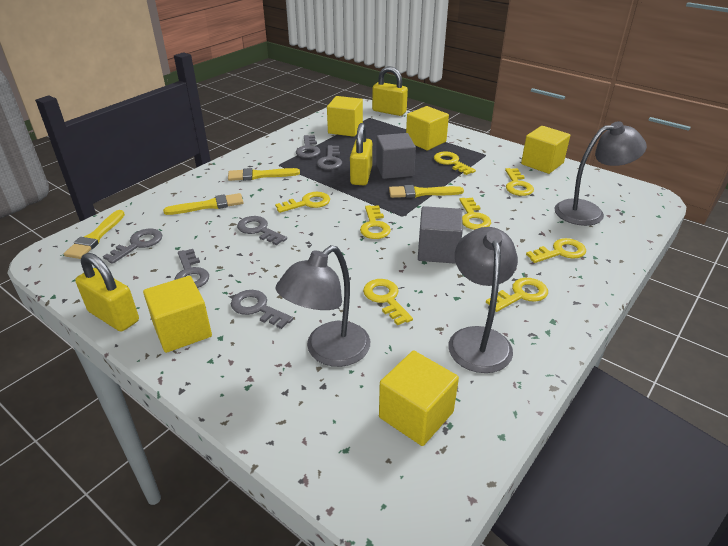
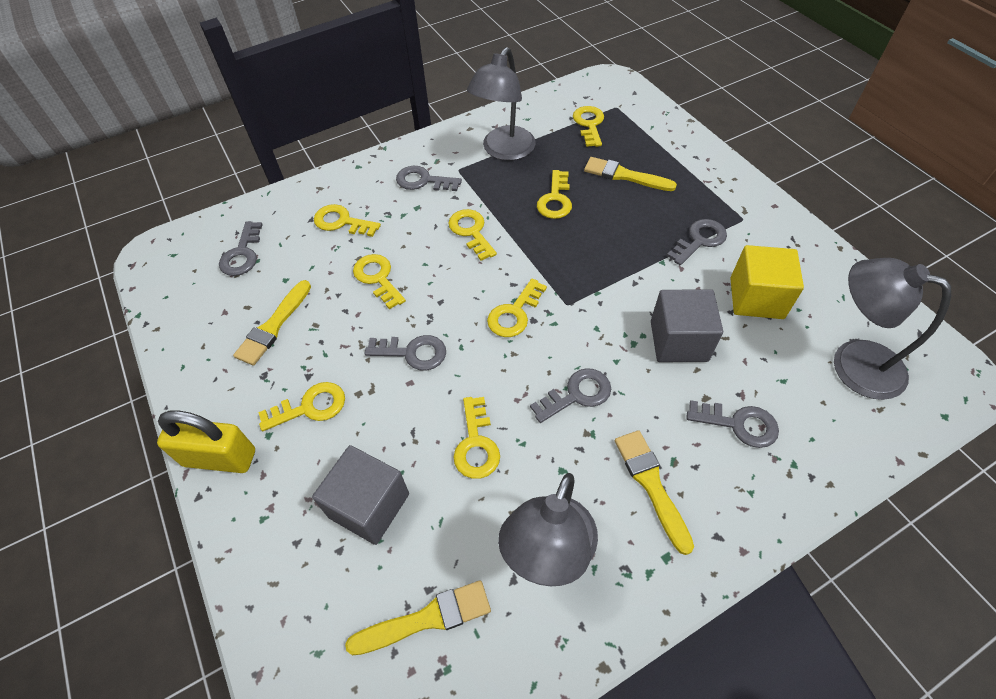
yellow cube: [143,276,212,353] [327,96,363,137] [379,350,459,446] [406,106,449,150] [521,126,570,174] = 5 -> [730,245,804,319] = 1
yellow padlock: [75,253,139,331] [350,123,372,185] [372,66,408,116] = 3 -> [157,410,255,473] = 1

